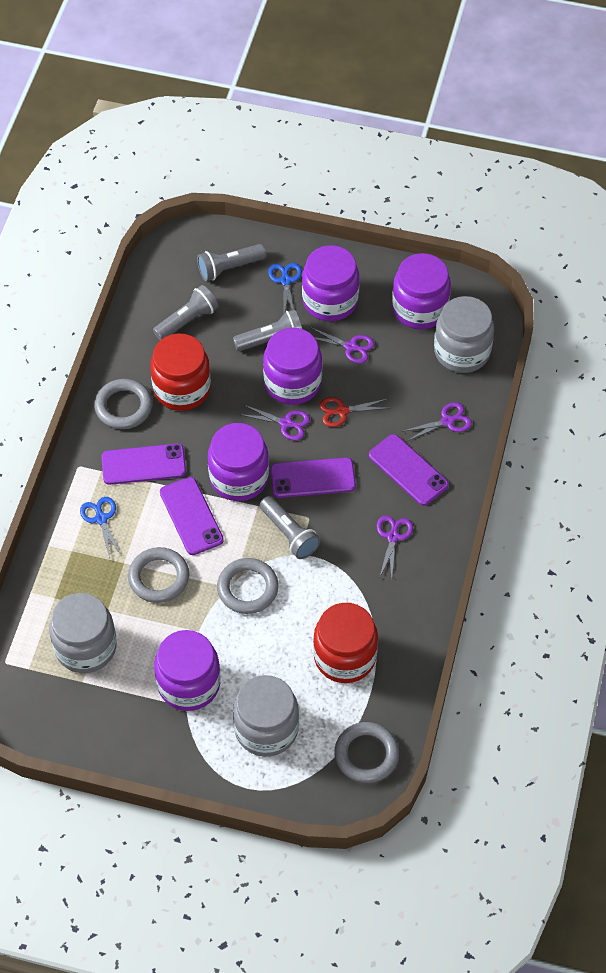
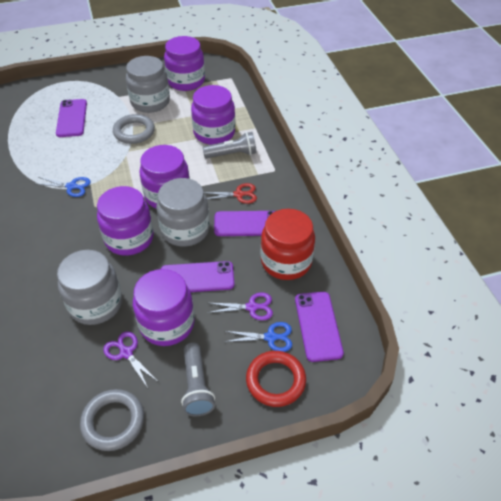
grey flashlight: [153,285,219,340] [197,244,266,281] [233,309,302,351] [260,496,320,559] = 4 -> [181,342,215,416] [202,132,257,158] = 2
grey ring: [94,379,153,429] [128,547,189,603] [217,558,279,614] [334,722,399,783] = 4 -> [80,389,144,451] [113,114,155,144] = 2
purple scissors: [239,405,310,440] [310,327,374,364] [377,515,413,578] [401,402,472,442] = 4 -> [103,331,157,388] [207,292,273,320] = 2
red jar: [150,334,211,411] [313,603,378,683] = 2 -> [261,209,315,280] = 1
red ring: none = 0 -> [246,351,306,407] = 1

